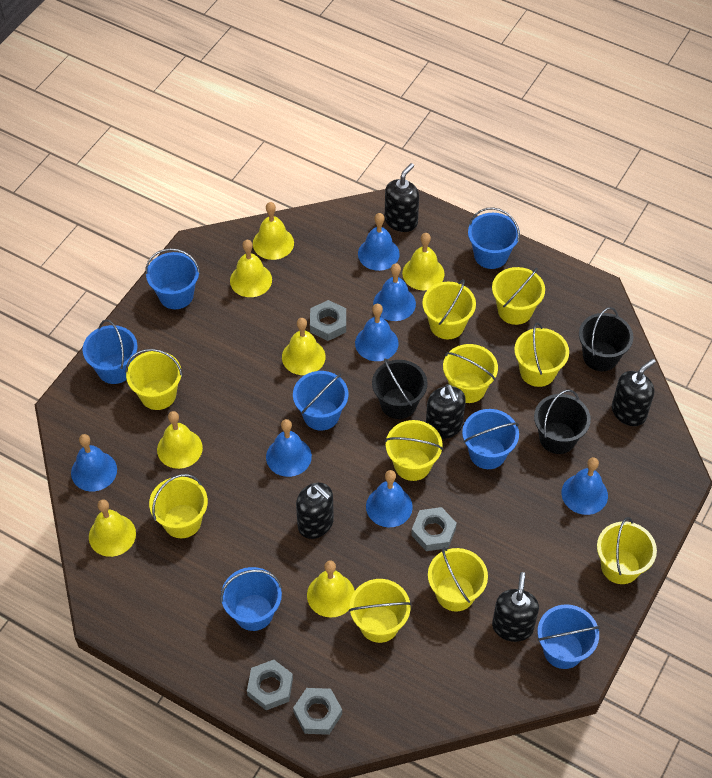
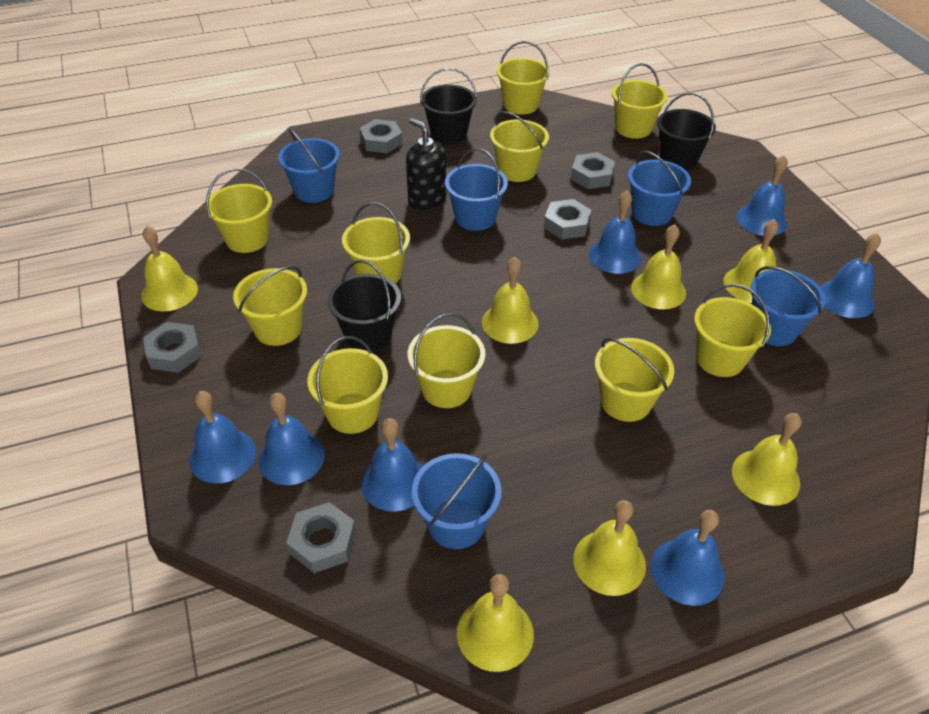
black soap dispenser: [296,483,334,539] [384,163,419,232] [426,384,466,439] [492,572,539,642] [612,359,656,426] = 5 -> [406,118,446,210] = 1
blue bucket: [83,319,138,384] [145,248,200,309] [220,567,282,631] [293,371,348,431] [462,409,519,469] [468,207,520,269] [538,604,600,669] = 7 -> [278,128,340,203] [412,453,502,549] [445,148,508,231] [628,151,691,226] [750,266,825,346] = 5
grey nut: [247,660,293,710] [293,688,342,735] [310,300,346,341] [411,507,457,551] = 4 -> [143,322,202,373] [286,502,356,573] [359,119,402,153] [544,199,592,239] [571,152,615,189] = 5

